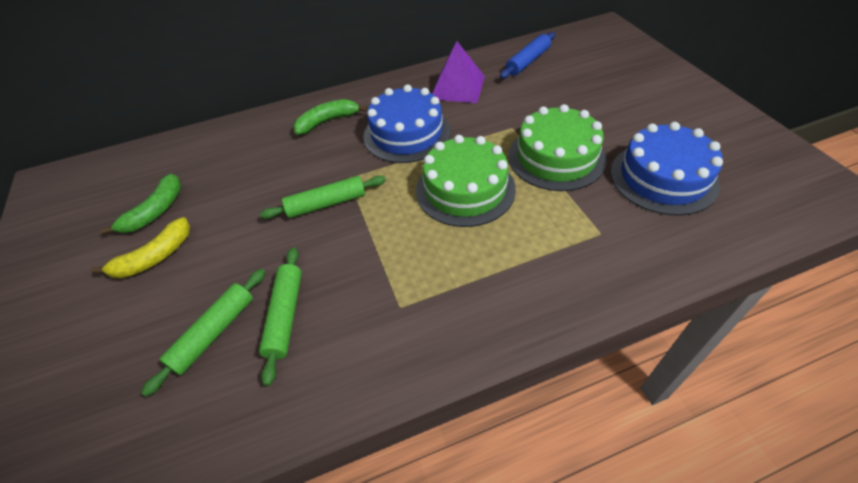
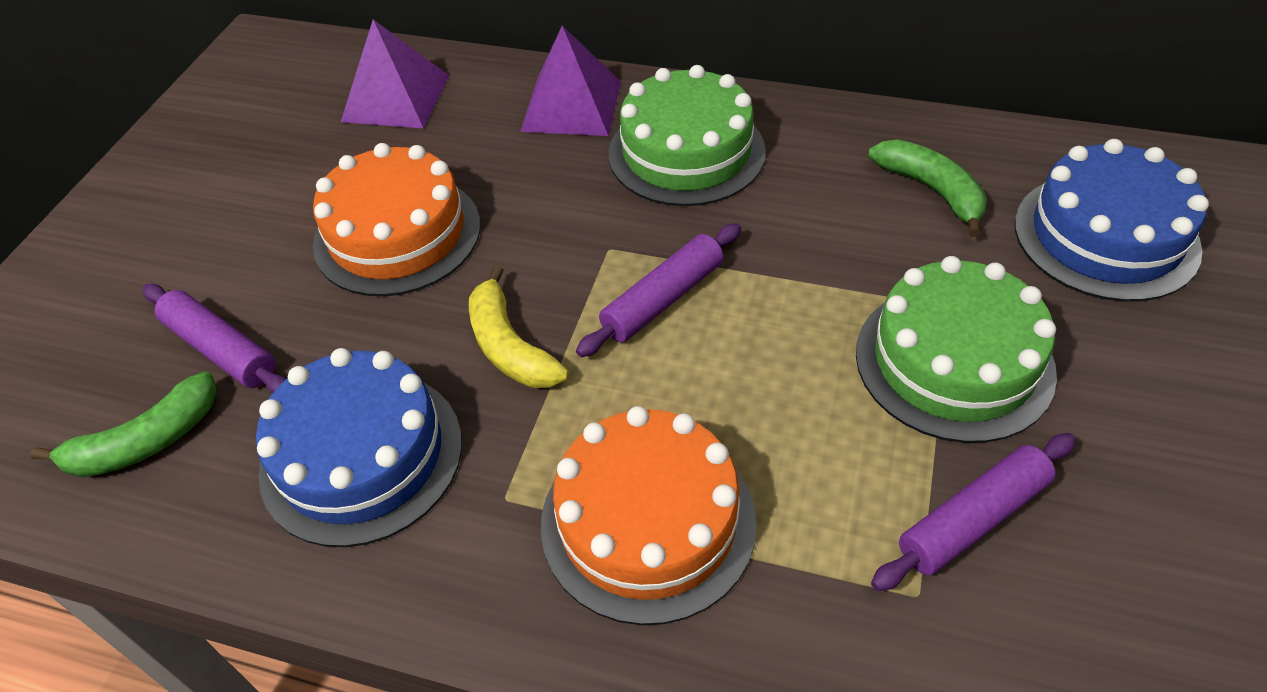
blue rolling pin: [500,32,555,79] = 1 -> none = 0
green rolling pin: [141,269,266,397] [259,247,302,386] [260,176,386,219] = 3 -> none = 0
orange cake: none = 0 -> [313,143,480,296] [541,406,757,625] = 2
purple pyramid: [432,41,485,103] = 1 -> [341,19,449,128] [520,26,621,136] = 2
purple rolling pin: none = 0 -> [143,284,287,393] [576,223,741,357] [871,433,1076,591] = 3

